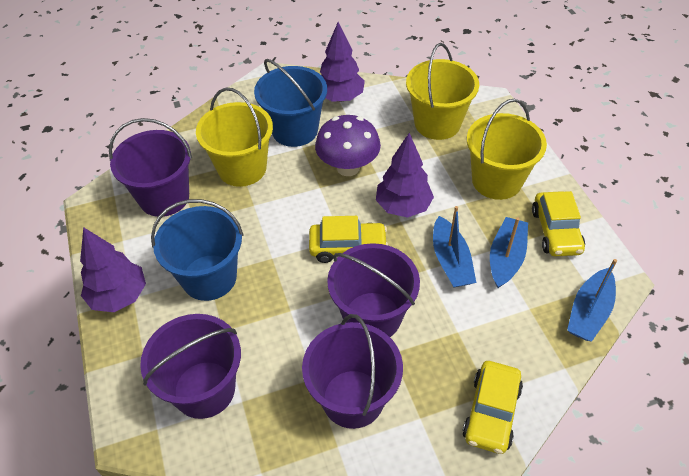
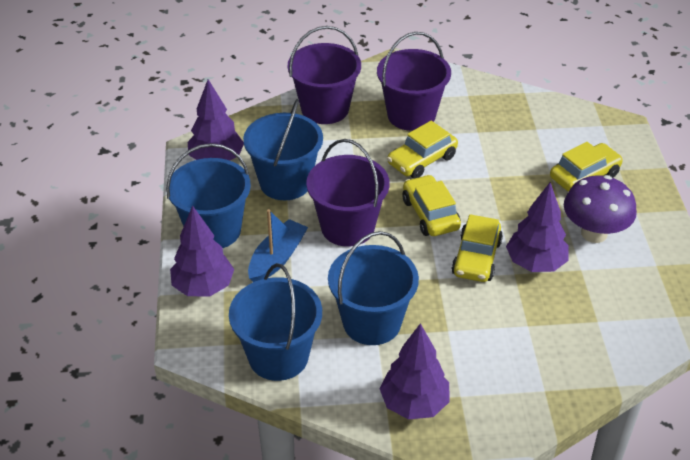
blue boat: [433,206,476,287] [490,217,528,288] [567,259,617,342] = 3 -> [248,209,308,282] = 1
blue bucket: [151,199,244,301] [254,59,327,147] = 2 -> [166,143,251,248] [229,263,322,381] [243,99,323,200] [328,231,419,345] = 4
purple bucket: [109,118,192,217] [140,314,241,419] [302,314,403,429] [327,243,420,337] = 4 -> [288,26,361,124] [306,139,390,247] [377,32,451,131] = 3
purple tree: [80,227,146,312] [320,22,365,102] [376,133,434,218] = 3 -> [170,205,234,296] [188,79,244,161] [379,323,449,420] [506,182,568,272] = 4
yellow bucket: [196,88,273,187] [406,43,479,140] [467,99,547,200] = 3 -> none = 0
yellow car: [309,216,388,263] [462,361,523,454] [532,191,585,256] = 3 -> [387,121,458,179] [403,175,461,236] [451,214,503,282] [550,142,623,192] = 4

